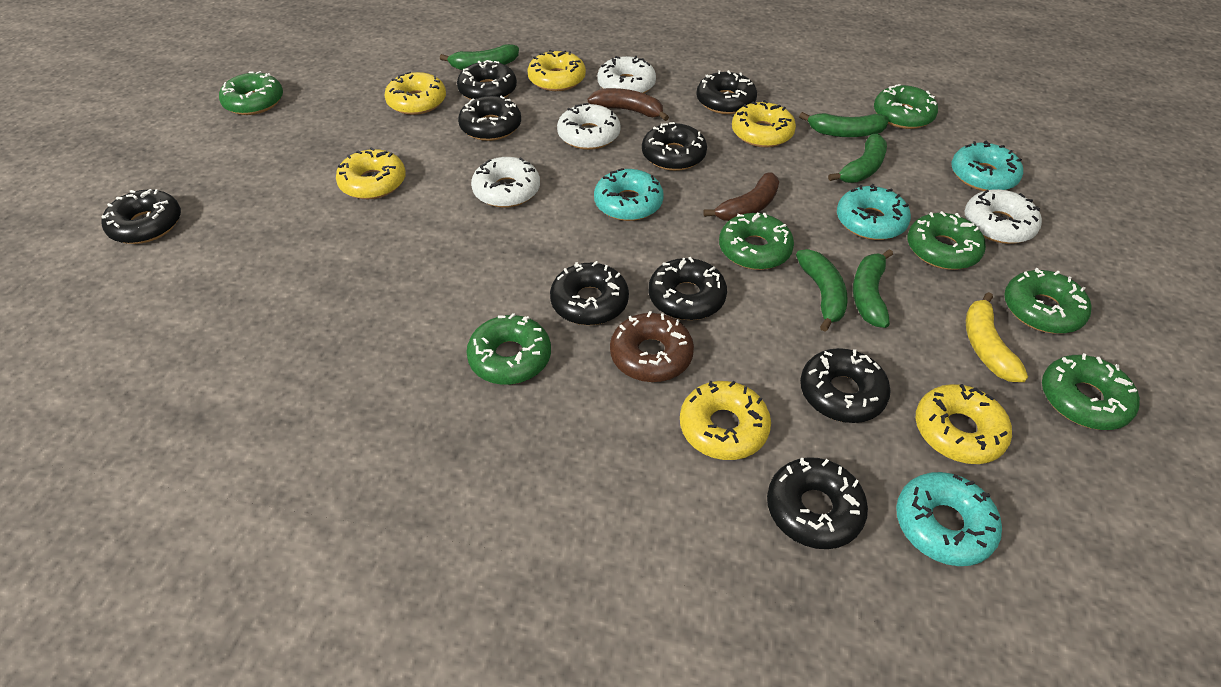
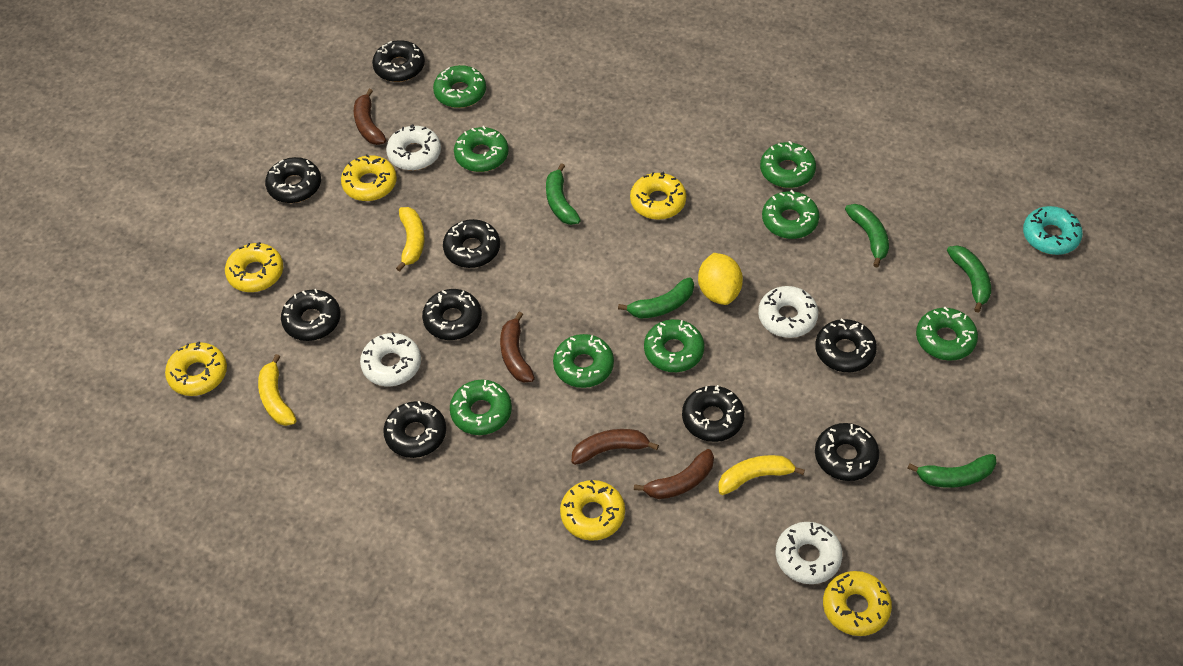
brown banana: [588,88,669,121] [703,172,779,221] = 2 -> [354,89,386,145] [500,311,535,383] [572,429,659,465] [634,449,714,499] = 4
brown donut: [610,311,694,382] = 1 -> none = 0
green donut: [219,71,283,115] [466,313,551,385] [719,212,794,270] [874,84,938,129] [907,211,986,270] [1004,268,1092,334] [1042,353,1140,430] = 7 -> [433,65,486,108] [450,380,512,435] [454,126,509,172] [553,334,614,388] [644,319,704,372] [760,141,816,188] [762,190,819,239] [916,307,978,361] = 8
turquoise donut: [594,168,664,221] [837,184,911,240] [896,472,1002,566] [952,140,1023,191] = 4 -> [1023,206,1083,255] = 1
yellow banana: [966,292,1028,382] = 1 -> [258,354,296,426] [396,207,425,272] [718,455,805,495] = 3
yellow lemon: none = 0 -> [698,253,743,305] = 1

